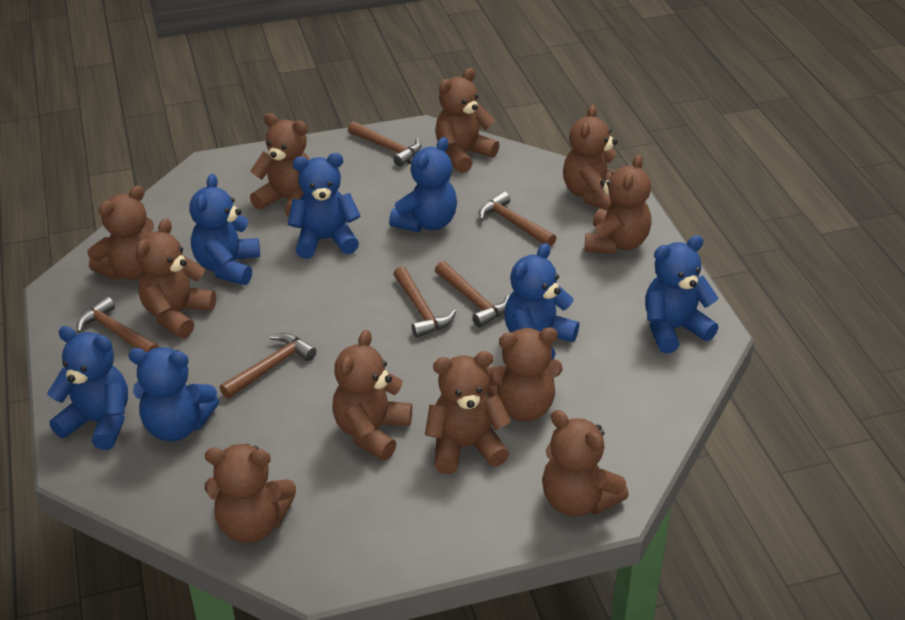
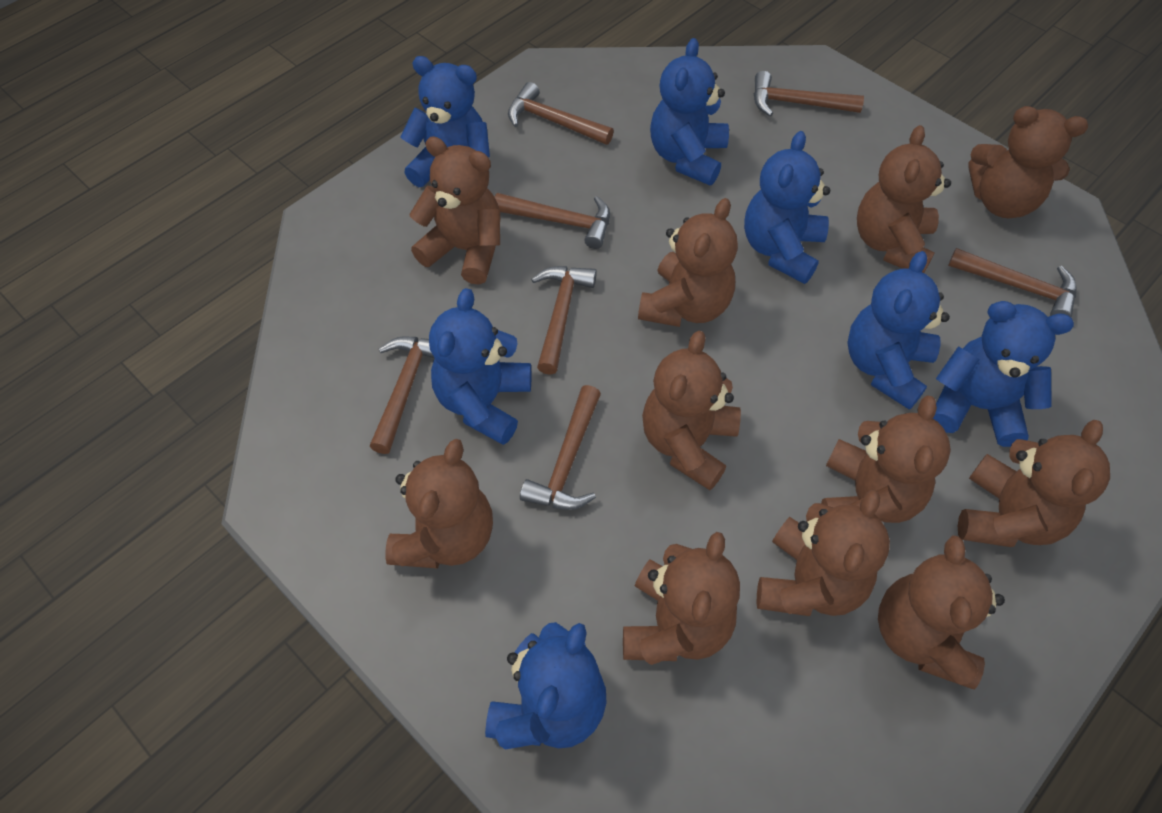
brown hammer: [77,297,159,353] [220,333,317,399] [348,122,421,167] [393,267,456,337] [435,261,509,327] [478,191,556,247] = 6 -> [369,337,434,454] [495,193,610,249] [508,82,614,145] [520,385,601,510] [531,266,597,375] [754,71,864,116] [948,248,1077,318] = 7

